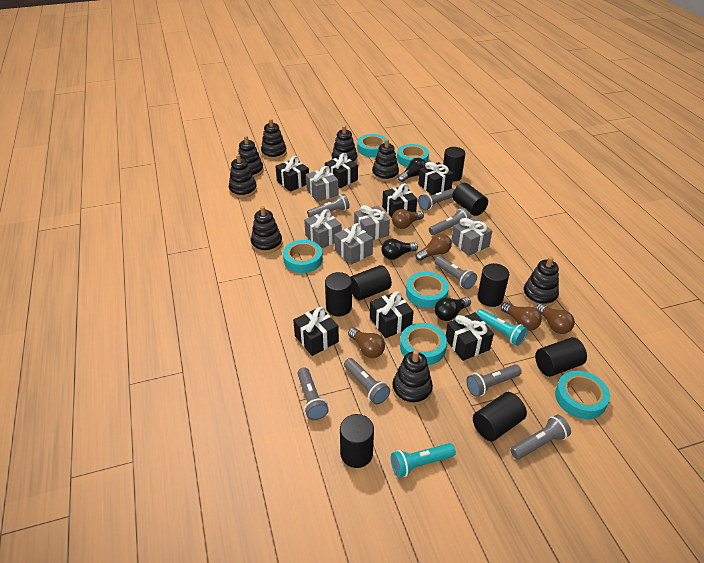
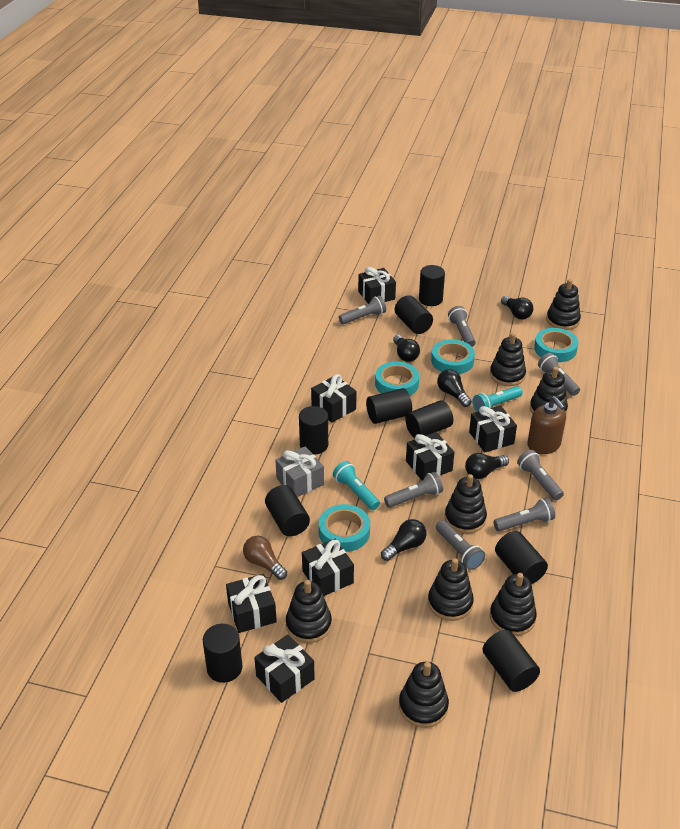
black cylinder: [325,272,352,316] [340,414,374,468] [350,265,392,300] [443,147,465,182] [452,183,488,216] [473,392,527,441] [477,263,509,307] [535,337,587,377] = 8 -> [203,624,242,683] [265,485,310,536] [299,406,328,455] [366,388,412,424] [395,295,433,334] [405,400,453,438] [419,265,445,306] [483,630,540,692] [495,531,548,584] = 9
black light bulb: [381,239,418,260] [398,158,426,182] [435,297,471,321] = 3 -> [381,519,427,561] [393,335,420,362] [437,369,472,407] [465,453,509,479] [501,296,533,319] = 5
brown light bulb: [348,328,385,358] [392,209,424,229] [415,233,452,261] [501,302,542,331] [536,303,575,334] = 5 -> [243,536,287,580] = 1
brown soap dispenser: none = 0 -> [527,396,566,454] = 1
grey flashlight: [297,367,329,420] [307,194,350,217] [344,358,390,405] [418,189,454,210] [429,208,471,235] [434,256,477,289] [466,364,522,397] [510,414,571,459] = 8 -> [339,296,386,324] [384,472,443,508] [436,520,485,570] [448,306,476,347] [494,498,555,532] [517,450,564,500] [538,353,580,396] = 7
grey gift: [304,209,342,248] [306,166,339,202] [334,223,373,265] [354,205,390,240] [451,217,492,256] = 5 -> [275,446,324,497] = 1
turquoise tape: [283,240,323,273] [357,134,387,157] [397,144,429,167] [400,323,447,365] [406,272,449,308] [555,371,610,419] = 6 -> [319,504,370,552] [375,361,419,396] [431,339,475,374] [534,328,578,362] = 4

